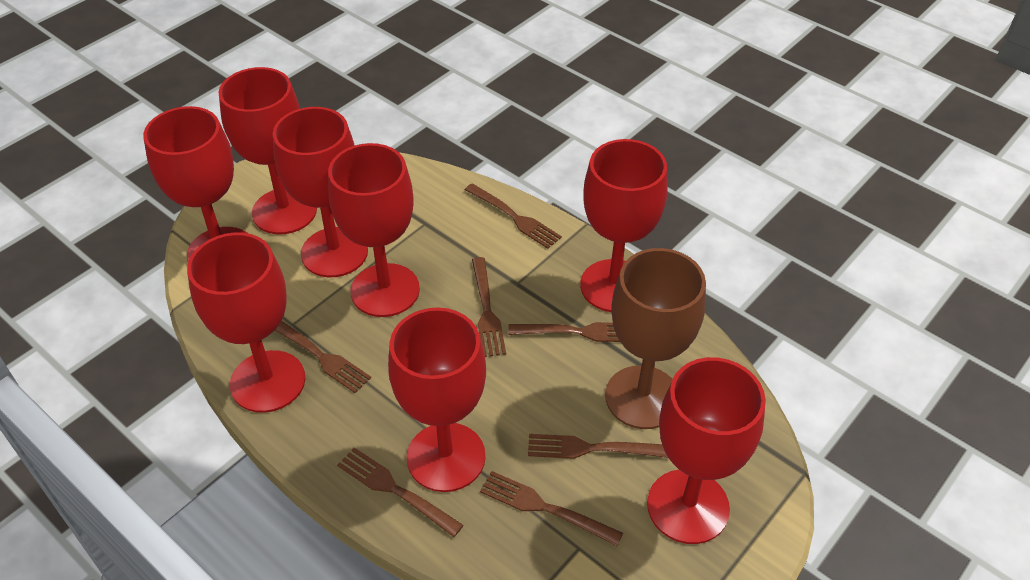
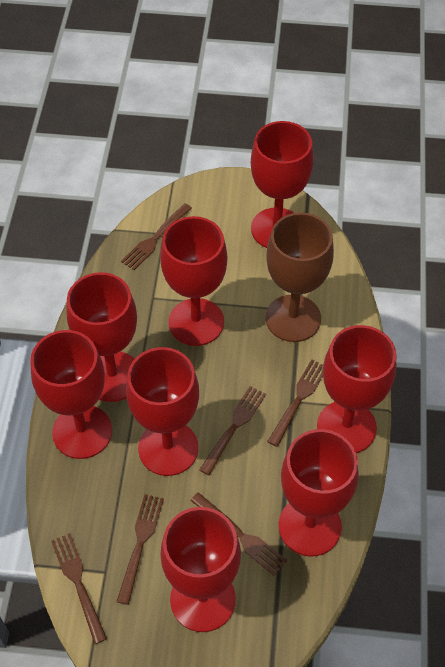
brown fork: [275,321,371,393] [337,448,463,537] [465,183,562,249] [472,257,506,357] [480,471,623,546] [508,322,620,342] [528,434,668,459] = 7 -> [51,533,107,644] [117,494,164,605] [121,203,192,270] [190,492,287,576] [199,386,266,475] [267,360,323,447] = 6

